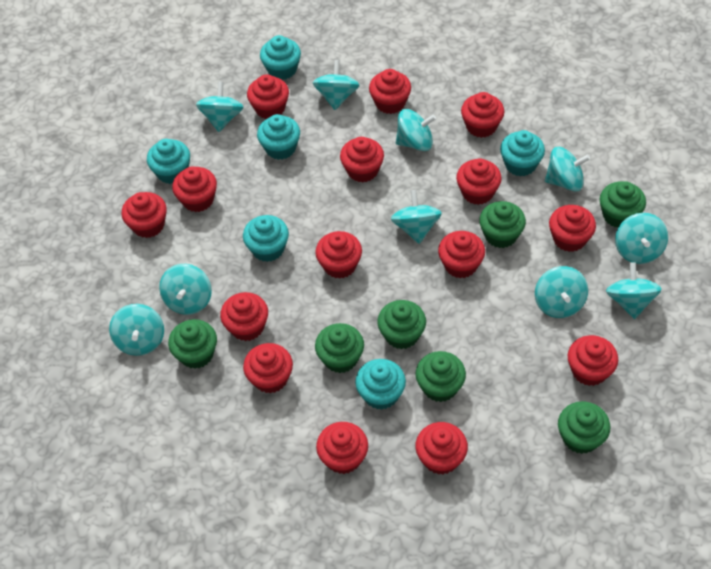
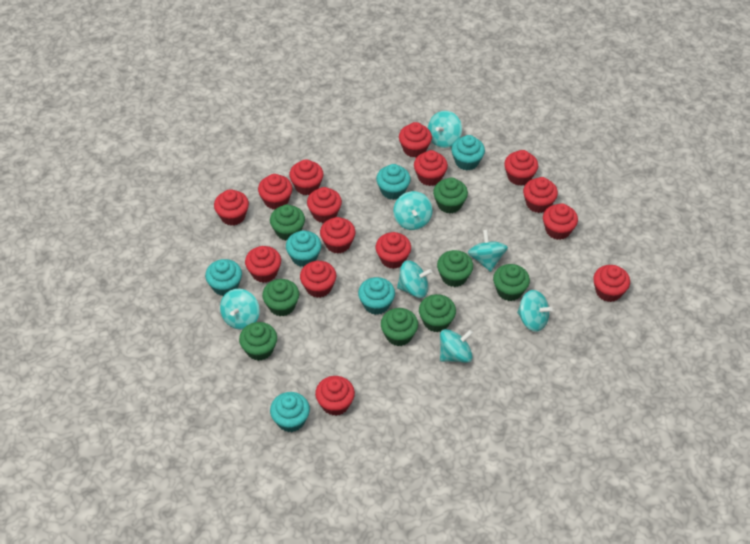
green cupcake: [168,319,217,369] [315,323,364,373] [377,300,426,349] [415,351,466,402] [479,201,526,248] [558,401,610,454] [600,181,646,227] = 7 -> [239,322,277,361] [262,279,299,316] [270,204,305,241] [381,308,418,346] [419,294,456,332] [433,177,468,213] [437,250,473,287] [493,264,530,301] = 8
turquoise spinning top: [109,304,164,356] [159,264,212,315] [196,81,244,132] [313,60,359,110] [391,190,442,244] [396,109,436,151] [535,266,588,318] [545,147,590,192] [606,262,662,319] [615,213,668,264] = 10 -> [220,289,260,330] [393,191,432,230] [397,260,432,298] [428,111,462,148] [440,329,473,363] [468,230,508,272] [517,290,553,332] = 7

